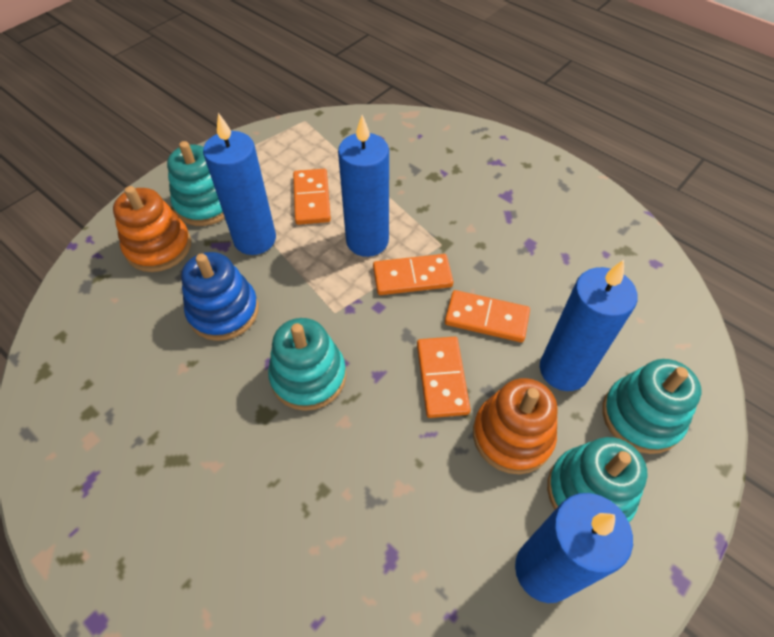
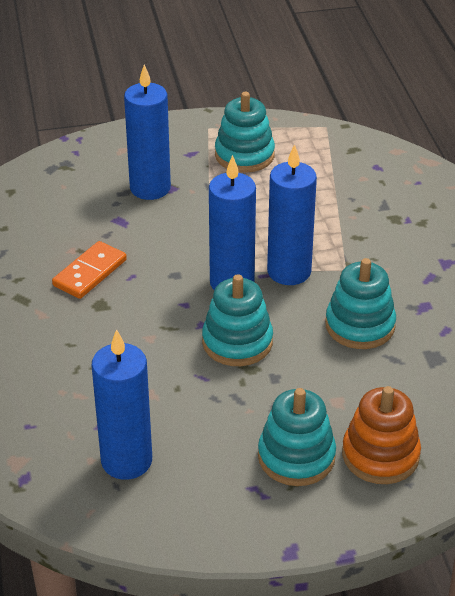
blue stacking toy: [181,252,259,341] = 1 -> none = 0
orange domino: [293,169,331,225] [373,254,453,295] [417,337,471,418] [445,290,530,342] = 4 -> [52,241,127,299] = 1
orange stacking toy: [113,186,191,272] [473,378,558,474] = 2 -> [342,386,421,484] = 1

